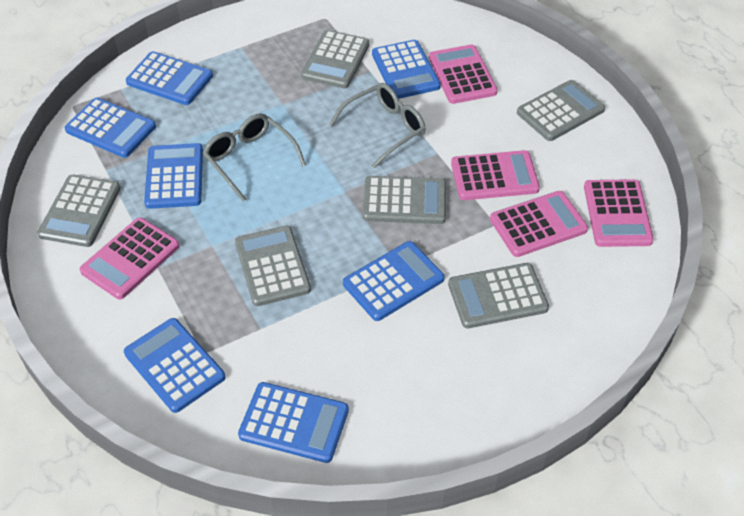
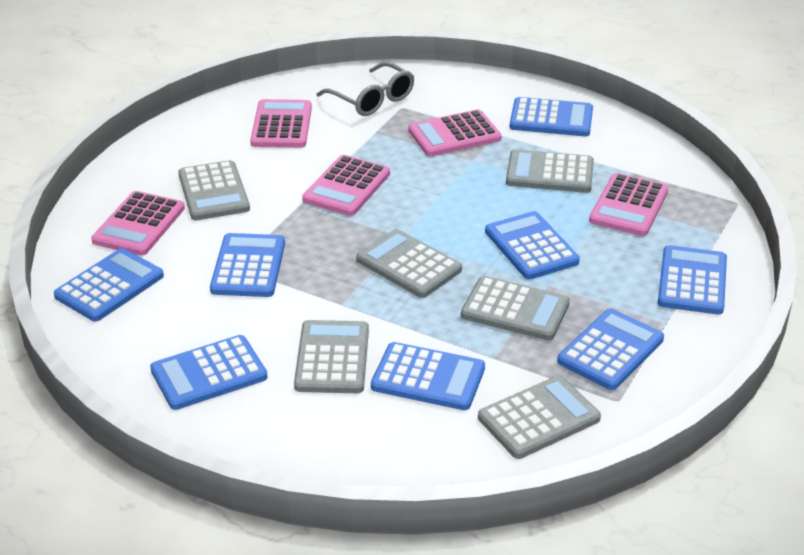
blue calculator: [65,98,156,158] [124,318,225,413] [126,51,213,105] [144,143,203,209] [238,382,349,463] [343,241,445,321] [372,40,441,99] = 7 -> [54,248,164,321] [150,335,267,410] [210,233,285,297] [371,342,485,410] [485,211,580,279] [510,97,593,136] [557,309,664,390] [658,245,727,315] = 8
grey glasses: [203,113,306,202] [329,83,425,168] = 2 -> [316,62,414,116] = 1

